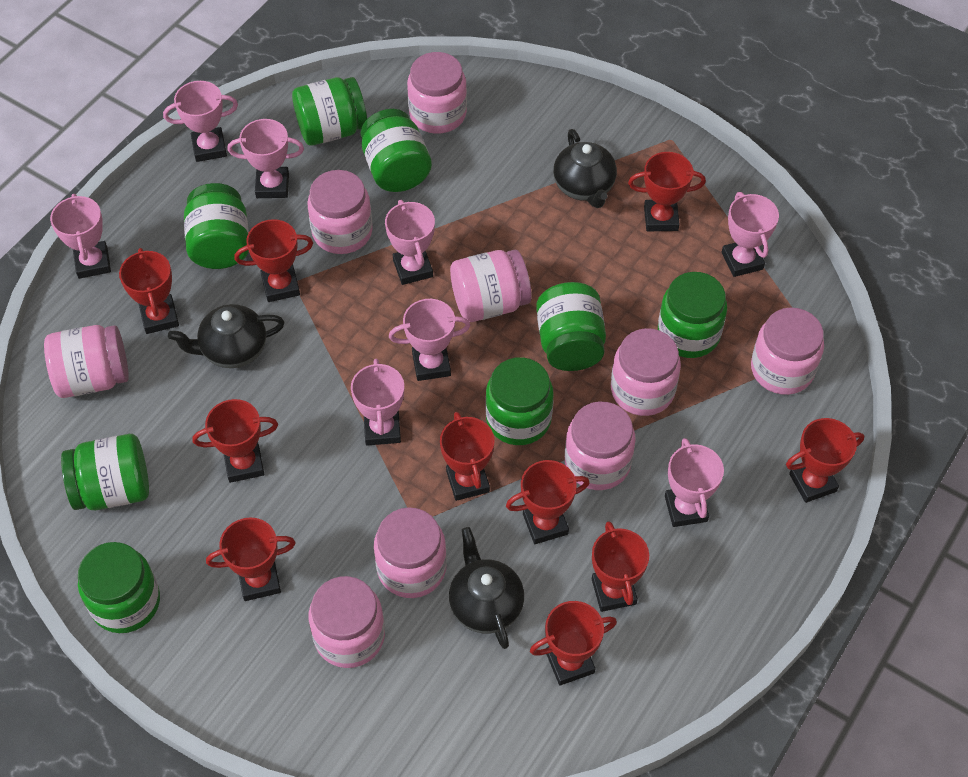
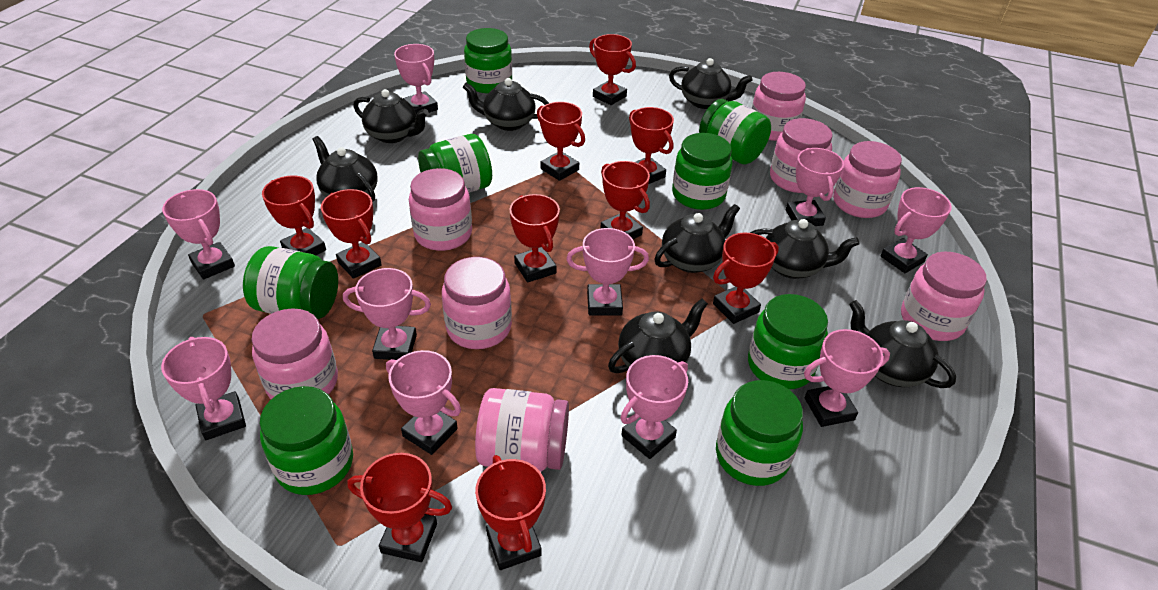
black teapot: [168,304,285,368] [449,527,524,649] [553,129,617,208] = 3 -> [312,136,378,202] [353,89,429,143] [463,78,549,131] [608,299,708,373] [654,204,740,273] [669,58,752,109] [750,219,859,279] [849,300,956,388] = 8
pink jar: [44,325,129,398] [307,170,373,254] [309,576,385,668] [374,507,447,598] [407,52,467,134] [450,250,532,322] [565,401,636,490] [611,328,681,416] [751,307,824,395] = 9 -> [252,309,338,399] [409,168,472,251] [442,257,512,349] [475,388,569,472] [752,72,806,141] [770,118,832,193] [833,141,902,218] [901,252,987,341] = 8
pink trophy: [50,194,111,279] [163,81,238,162] [228,119,304,198] [351,359,404,445] [385,200,435,285] [389,299,471,381] [665,438,724,527] [722,192,779,277] = 8 -> [161,337,246,440] [162,189,235,280] [343,268,431,360] [386,350,461,455] [394,44,438,114] [566,228,649,315] [620,355,688,459] [786,148,844,226] [804,329,890,427] [881,187,952,273] = 10

